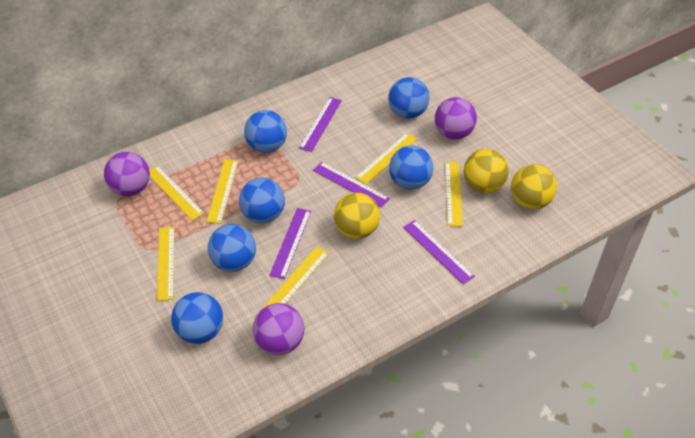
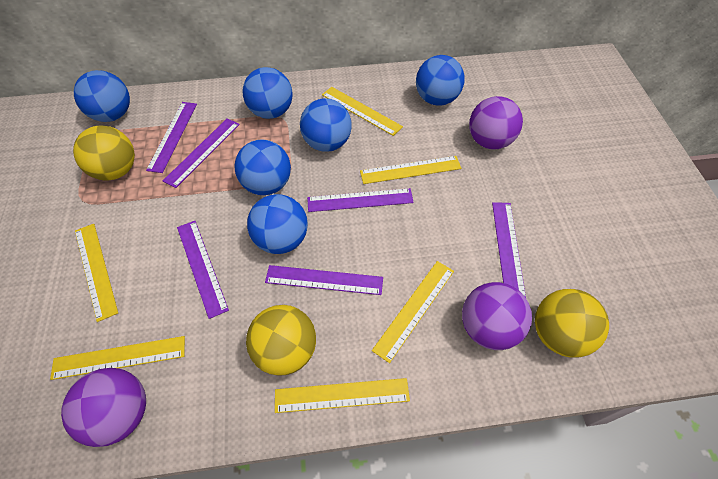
purple ruler: [269,208,311,279] [299,97,342,152] [313,162,390,208] [403,220,475,284] = 4 -> [146,102,197,173] [163,118,240,188] [177,221,229,319] [265,265,383,295] [307,188,414,212] [492,202,526,298] = 6

